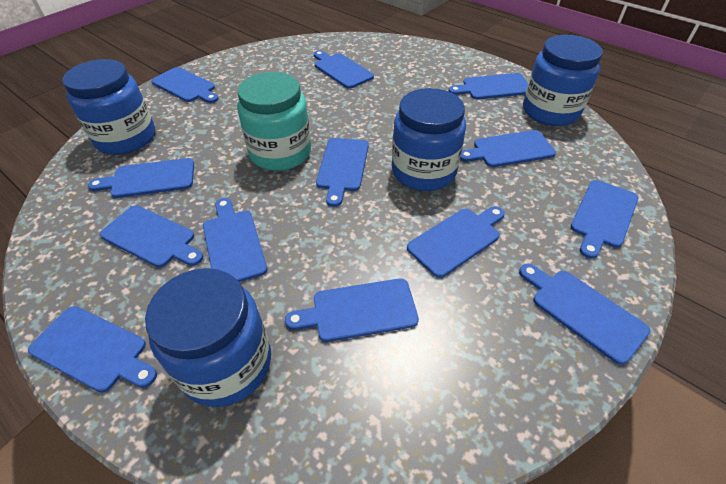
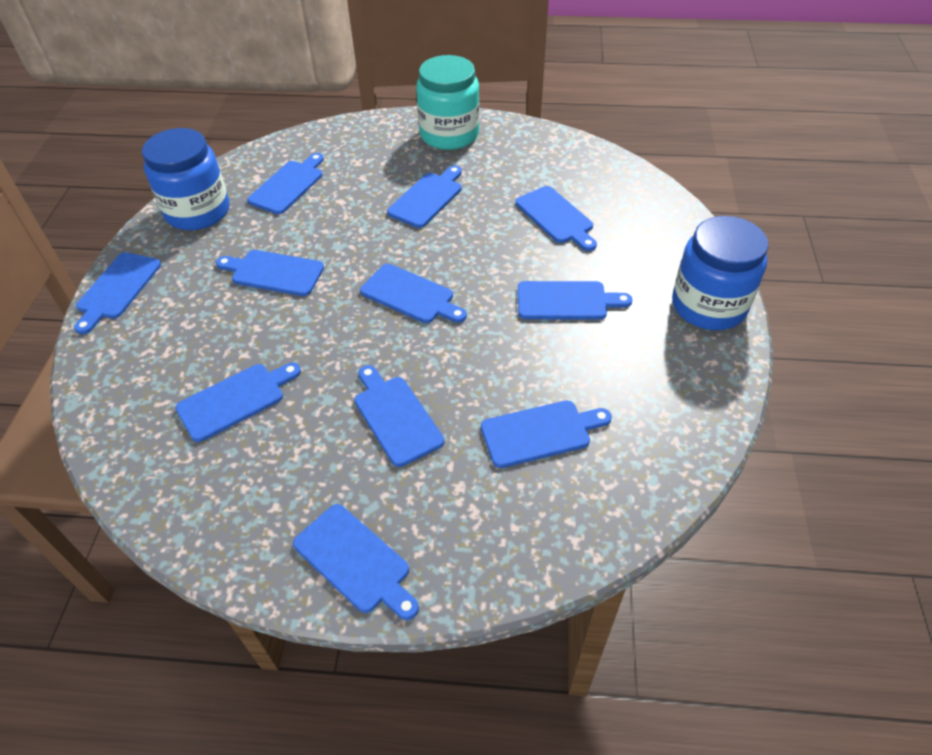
blue cutting board: [28,306,157,393] [88,158,194,198] [100,205,203,268] [151,67,219,103] [203,198,267,282] [285,279,419,342] [314,50,374,89] [316,138,368,207] [407,206,505,278] [449,73,528,99] [460,130,556,167] [519,264,650,365] [570,180,638,259] = 13 -> [74,252,161,334] [175,362,301,442] [216,250,324,296] [247,153,324,214] [293,504,419,620] [354,365,444,467] [360,264,467,323] [387,165,462,228] [481,400,612,468] [515,186,597,251] [518,281,632,319] = 11
blue jar: [63,59,155,155] [145,268,271,407] [392,88,466,191] [523,35,603,126] = 4 -> [142,128,230,230] [672,216,768,330] = 2

